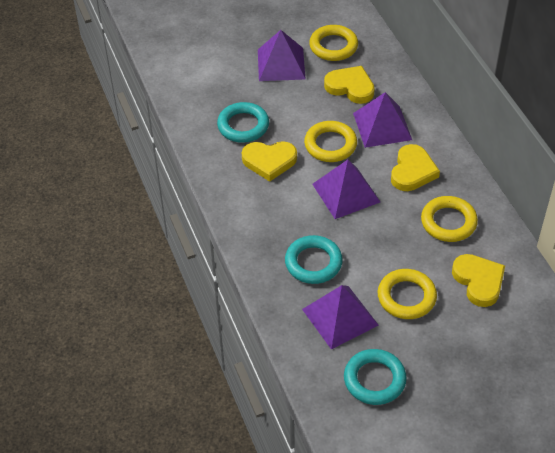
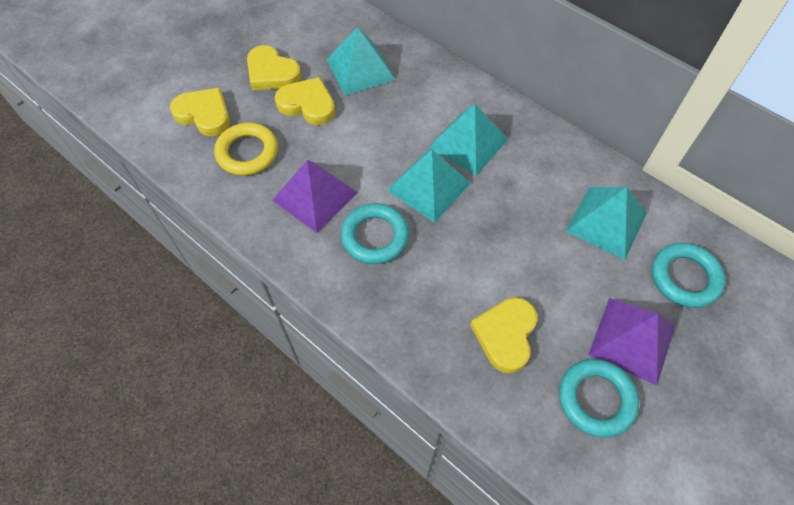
purple pyramid: [258,30,306,81] [302,285,378,350] [312,160,380,219] [353,92,412,148] = 4 -> [272,160,358,233] [588,298,675,385] = 2
turquoise pyramid: none = 0 -> [327,27,395,96] [387,150,471,223] [428,104,508,176] [566,187,647,260] = 4
yellow ring: [304,121,357,162] [309,25,358,61] [378,269,437,319] [421,196,478,242] = 4 -> [214,123,278,176] = 1

